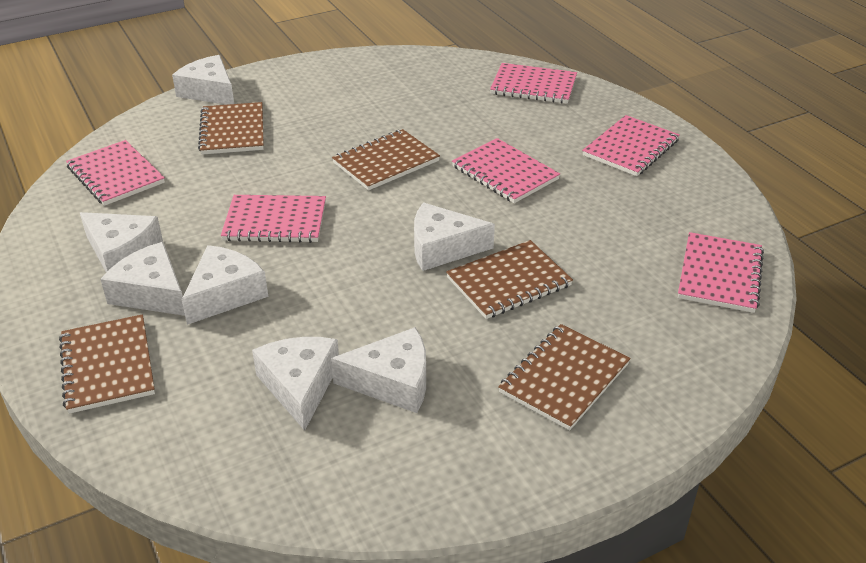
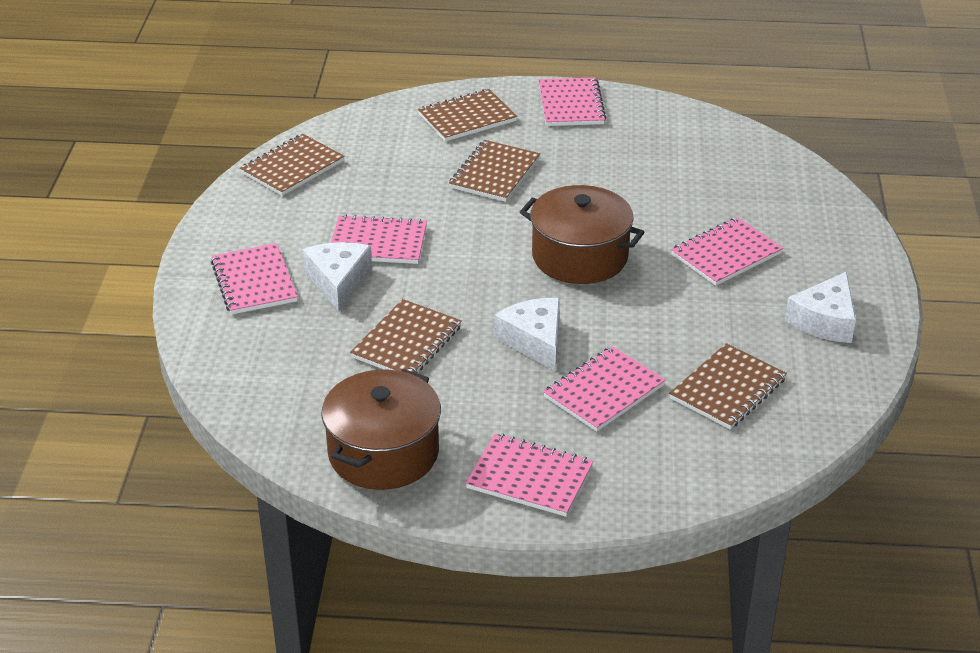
brown pot: none = 0 -> [321,369,441,490] [520,185,644,284] = 2
white cheese: [80,212,163,272] [100,242,185,316] [172,55,234,105] [182,245,268,325] [252,337,339,431] [331,327,426,413] [414,203,495,271] = 7 -> [302,242,372,311] [494,298,560,371] [785,272,856,343] = 3

